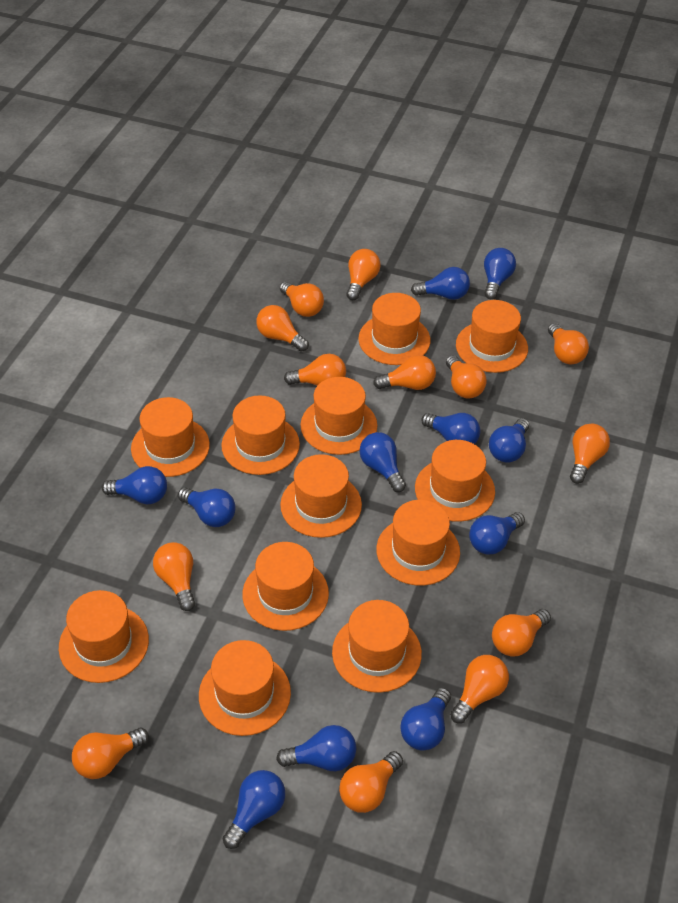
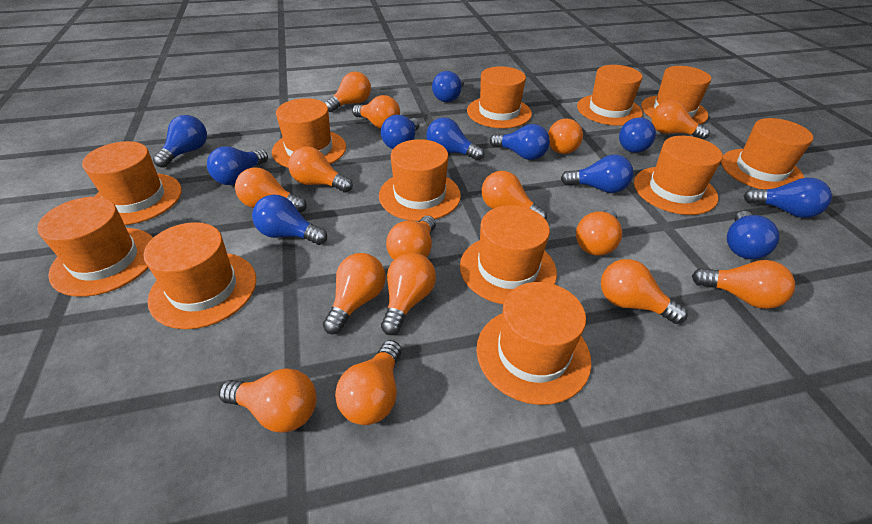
orange light bulb: [72,728,149,779] [153,542,195,611] [256,305,309,352] [280,281,324,317] [284,354,346,386] [339,751,403,813] [346,249,380,300] [373,355,436,390] [446,355,487,398] [450,655,509,723] [492,609,551,657] [548,323,589,365] [570,424,610,484] = 13 -> [219,368,317,433] [235,167,307,213] [288,146,353,193] [323,253,386,334] [324,72,371,112] [335,340,402,425] [352,95,400,129] [381,252,436,335] [386,216,436,260] [482,171,547,219] [548,118,583,154] [576,209,622,256] [601,259,688,324] [651,100,710,140] [692,260,795,309] = 15

